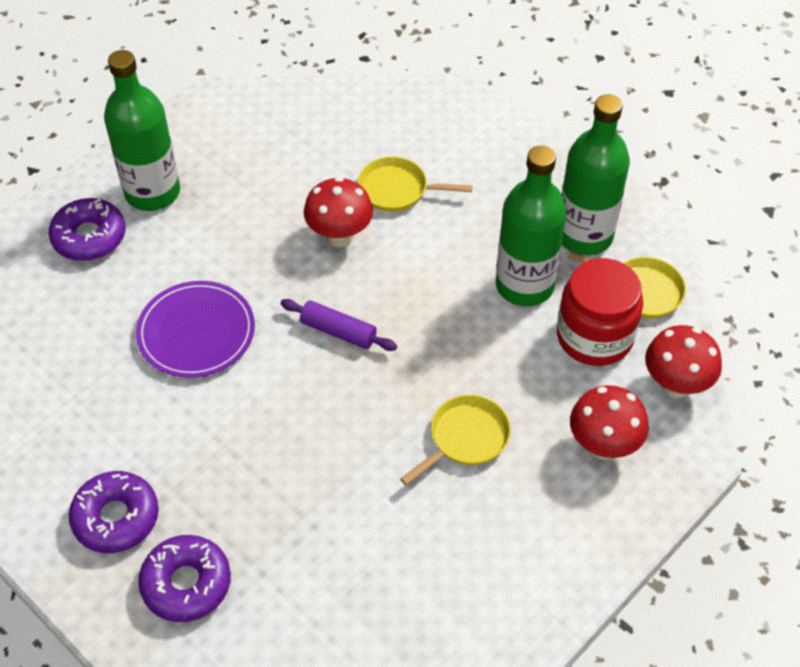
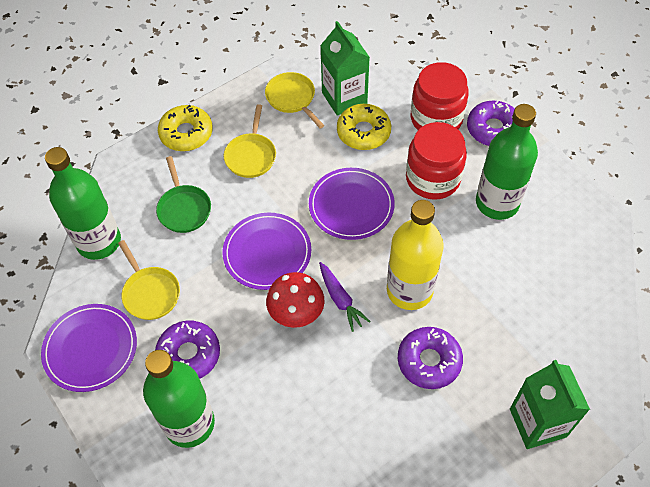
green carton: none = 0 -> [320,21,370,116] [510,360,590,449] = 2
green pan: none = 0 -> [156,156,211,233] = 1
purple carrot: none = 0 -> [319,262,371,332] = 1
purple plate: [136,281,255,378] = 1 -> [41,304,137,392] [223,213,311,290] [309,168,395,240] = 3
purple rolling pin: [280,299,397,351] = 1 -> none = 0
red jar: [557,258,643,366] = 1 -> [406,122,467,200] [411,62,469,130] = 2
red mushroom: [304,177,373,247] [570,385,649,460] [645,325,722,398] = 3 -> [266,272,325,328] = 1
yellow bottle: none = 0 -> [387,200,444,310] = 1
yellow donut: none = 0 -> [158,105,213,151] [337,104,391,150] = 2

